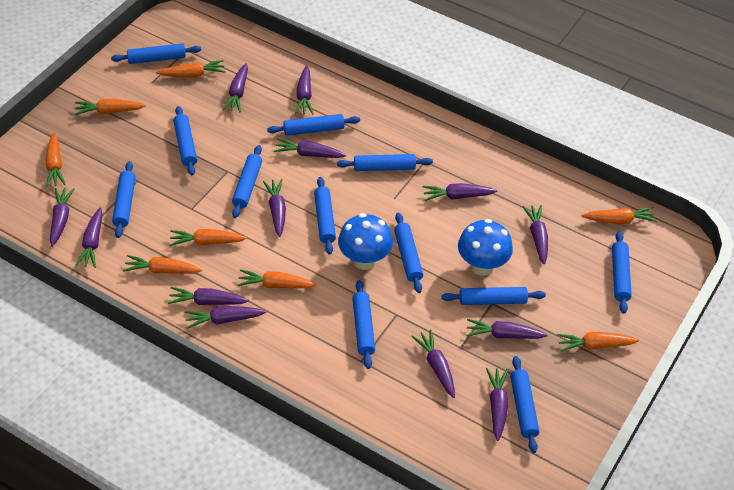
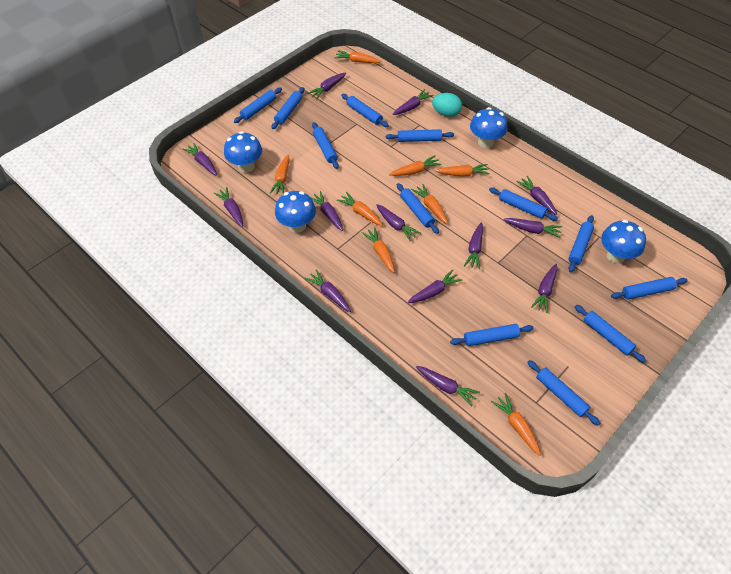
blue mushroom: [338,213,393,270] [458,219,513,275] = 2 -> [224,131,262,173] [275,191,316,233] [470,107,507,148] [601,220,646,264] = 4
turquoise egg: none = 0 -> [432,93,462,117] = 1

